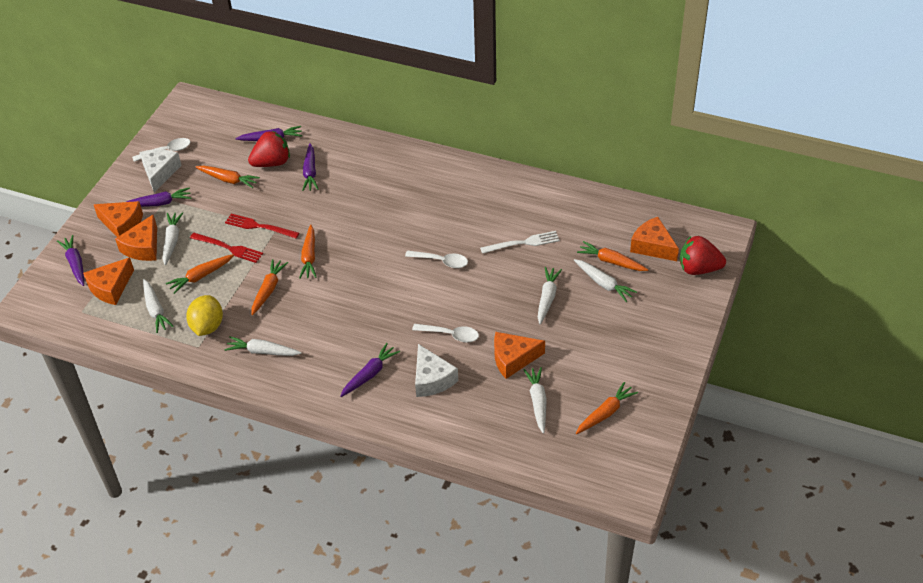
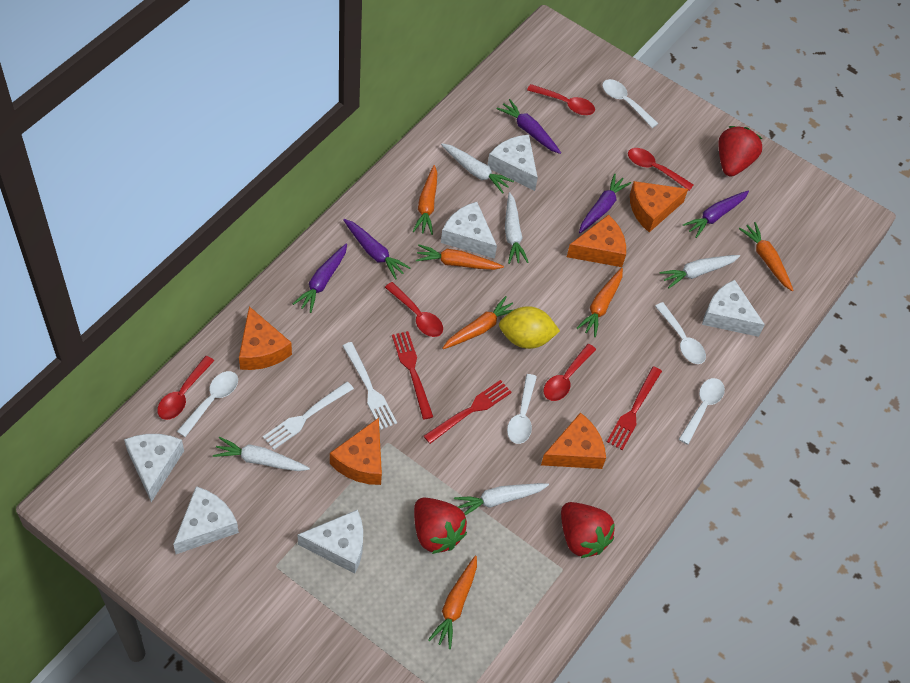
red fork: [190,232,263,263] [225,214,299,238] = 2 -> [392,331,433,420] [424,380,512,444] [607,366,662,450] = 3
red spoon: none = 0 -> [157,356,214,420] [385,282,443,337] [527,84,595,115] [544,344,596,401] [628,148,694,191] = 5
red strawberry: [248,131,290,167] [680,236,726,275] = 2 -> [414,497,467,554] [561,502,615,558] [719,126,762,177] = 3
white carrot: [143,279,174,333] [163,212,183,265] [225,336,302,356] [523,367,547,433] [538,267,562,325] [574,259,637,302] = 6 -> [213,437,310,471] [441,143,514,194] [454,483,549,515] [505,192,529,264] [660,255,740,288] = 5
white cheese: [139,149,182,193] [415,344,458,397] = 2 -> [124,434,184,502] [173,486,239,554] [298,510,363,574] [441,202,497,259] [488,135,538,191] [702,280,765,337] = 6
white fork: [480,231,560,254] = 1 -> [263,381,354,449] [343,342,397,430] = 2
white spoon: [132,138,190,162] [405,250,468,268] [412,324,479,343] = 3 -> [177,371,238,437] [507,374,537,444] [602,79,658,128] [655,302,706,364] [679,378,725,445] = 5

